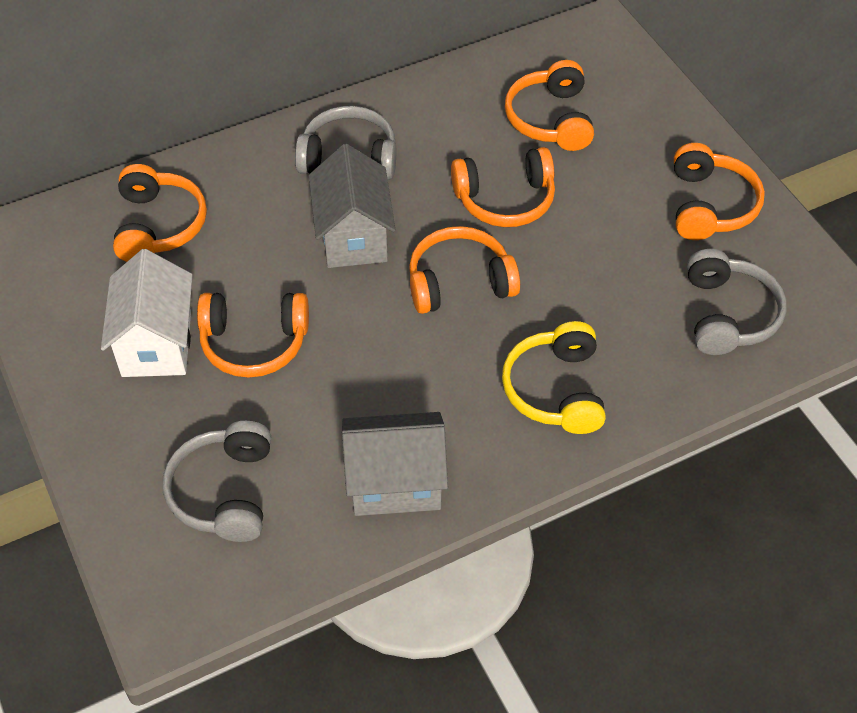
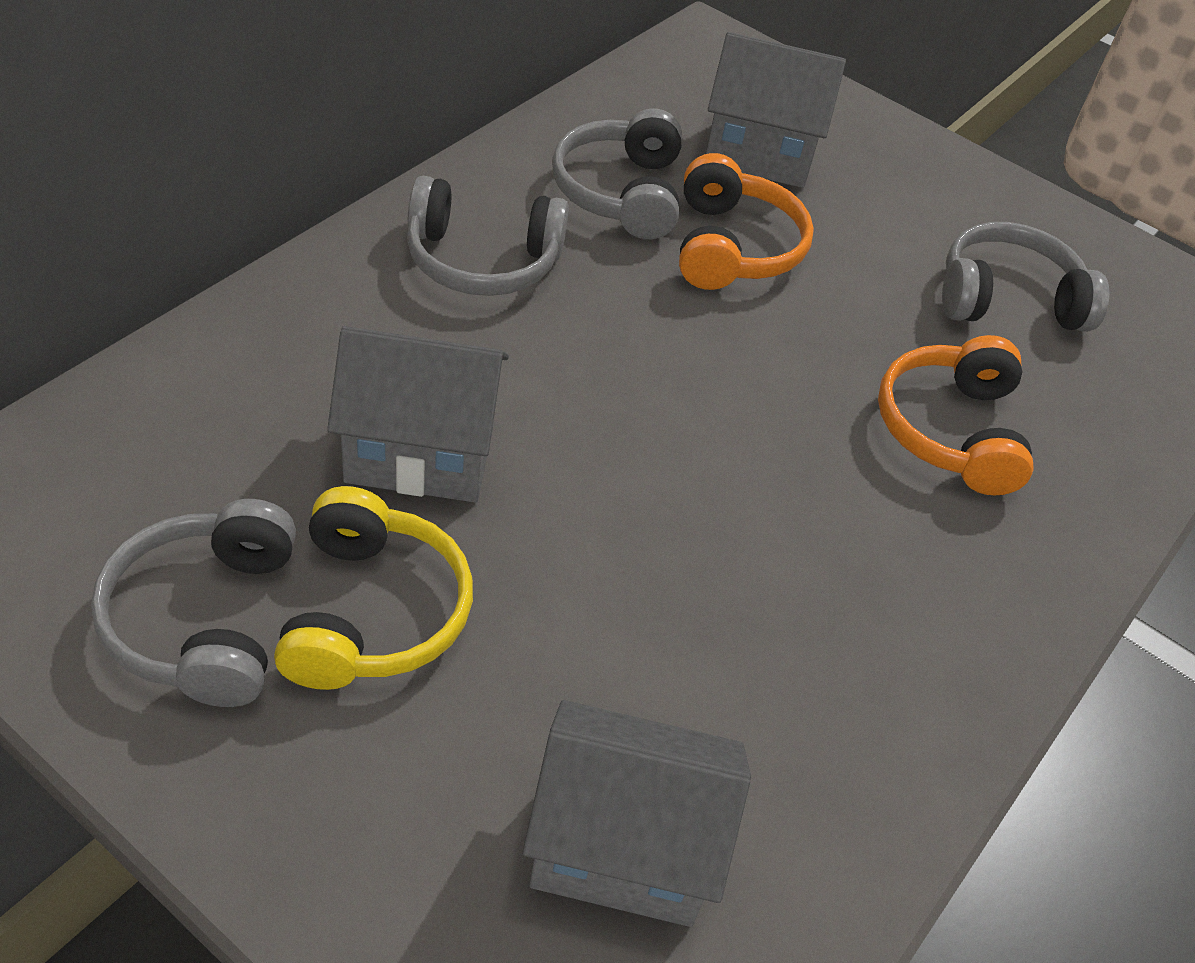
grey headphones: [163,421,271,542] [295,106,396,180] [687,249,787,355] = 3 -> [91,499,296,707] [407,176,569,296] [552,109,682,239] [942,222,1109,332] = 4
grey house: [309,144,396,268] [342,412,448,516] = 2 -> [327,326,509,502] [522,700,751,927] [706,32,846,188] = 3
orange headphones: [113,164,207,262] [197,293,309,378] [409,226,520,314] [451,147,555,227] [505,60,594,151] [674,143,765,240] = 6 -> [679,153,814,290] [878,335,1034,495] = 2
white house: [101,249,192,377] = 1 -> none = 0

